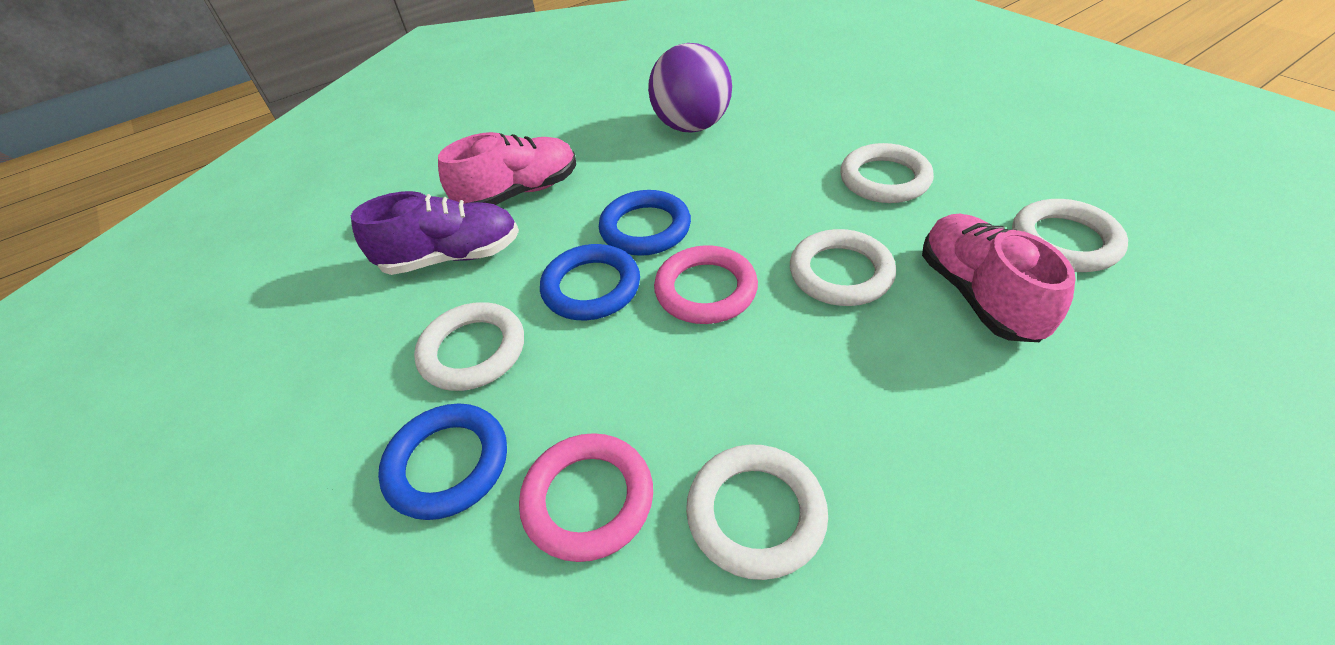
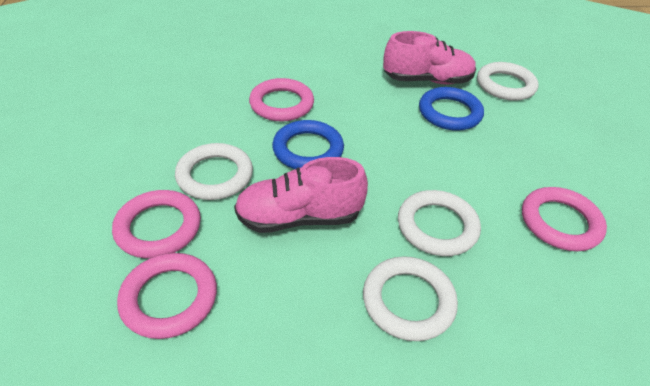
blue ring: [378,403,507,520] [540,244,640,320] [599,190,691,256] = 3 -> [272,120,344,169] [419,87,484,131] = 2
pink ring: [519,433,653,562] [654,245,758,324] = 2 -> [112,190,201,259] [117,253,217,339] [249,78,314,121] [522,187,607,251] = 4
purple ball: [648,43,732,133] = 1 -> none = 0
purple shoe: [351,191,519,275] = 1 -> none = 0
white ring: [414,302,524,391] [686,444,828,580] [790,229,896,306] [840,143,934,203] [1012,199,1128,272] = 5 -> [175,143,253,200] [363,256,458,341] [398,190,481,256] [477,62,539,101] = 4

